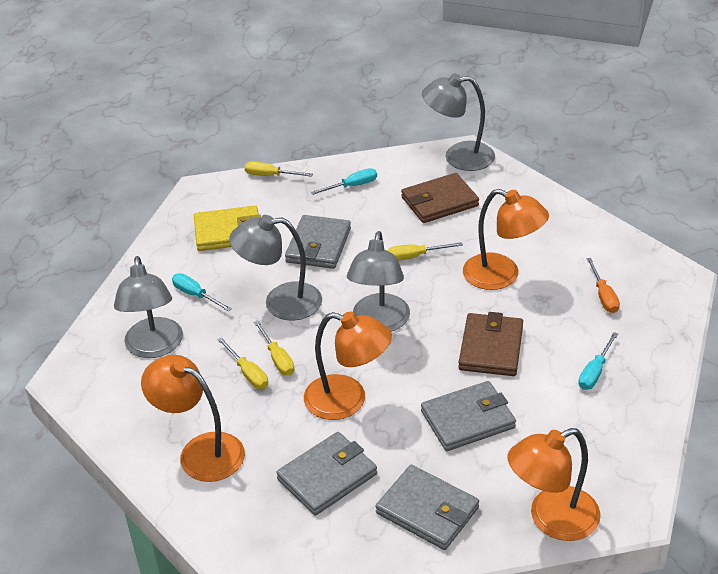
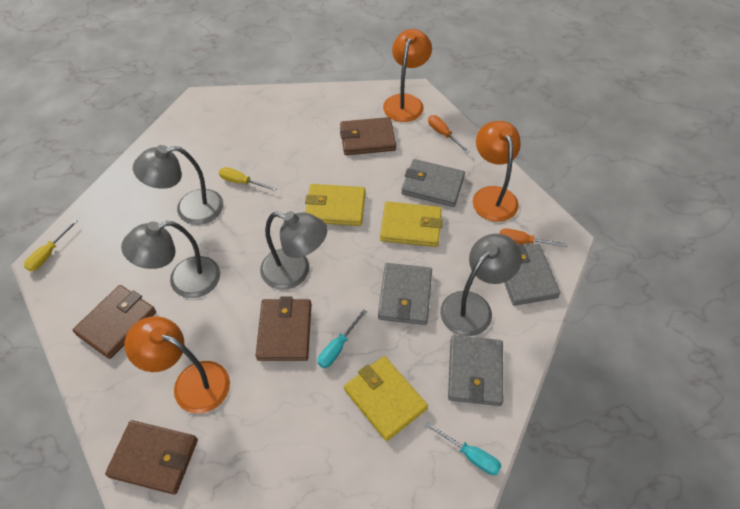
brown wallet: [401,173,479,223] [458,312,523,376] = 2 -> [73,285,156,359] [105,420,198,495] [256,296,311,361] [340,117,396,155] = 4
orange lamp: [141,355,245,482] [304,312,392,420] [463,189,549,290] [507,428,600,541] = 4 -> [125,316,230,413] [383,29,432,122] [473,121,521,222] = 3
orange screwdriver: [586,258,620,313] = 1 -> [428,115,470,153] [500,229,568,247] = 2
turquoise screwdriver: [172,273,232,312] [311,168,377,195] [578,332,618,390] = 3 -> [318,309,367,368] [426,422,502,475] = 2
yellow screwdriver: [217,337,268,389] [245,161,313,177] [254,321,295,376] [387,242,463,261] = 4 -> [24,220,78,271] [219,167,277,191] = 2
yellow wallet: [194,205,261,251] = 1 -> [305,184,365,226] [344,356,428,441] [380,202,442,247] = 3

